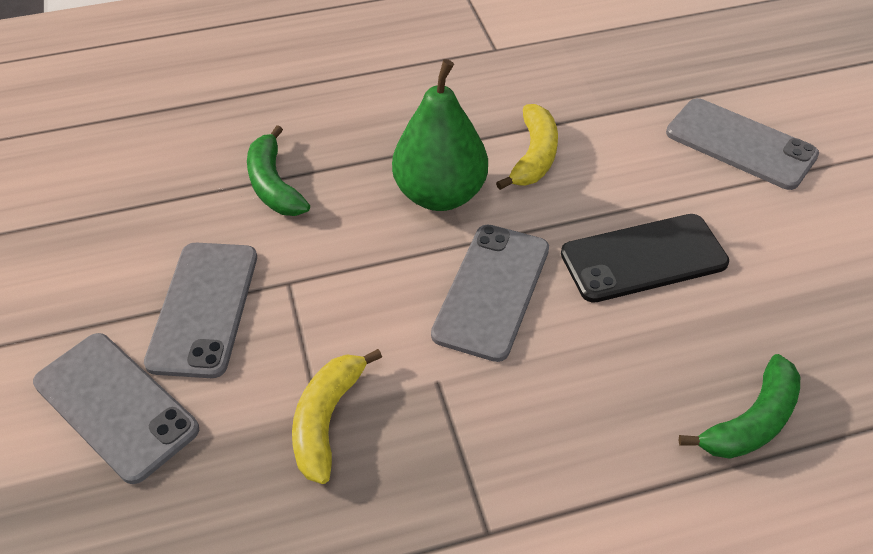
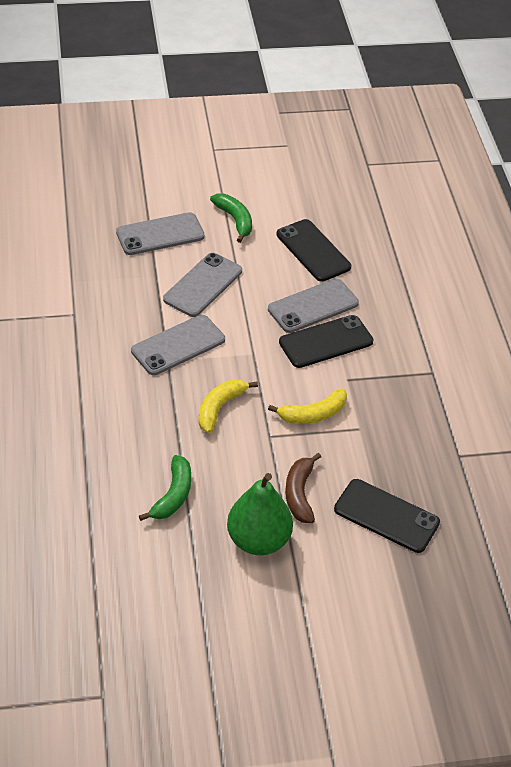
black phone: [561,214,729,303] = 1 -> [276,219,351,282] [279,315,373,368] [334,479,440,553] = 3
brown banana: none = 0 -> [285,453,321,523] = 1

